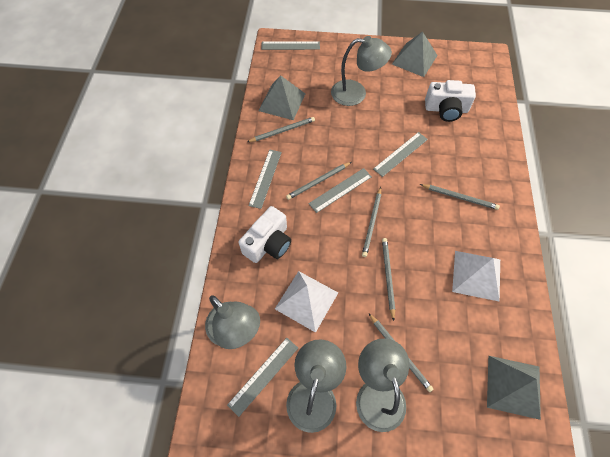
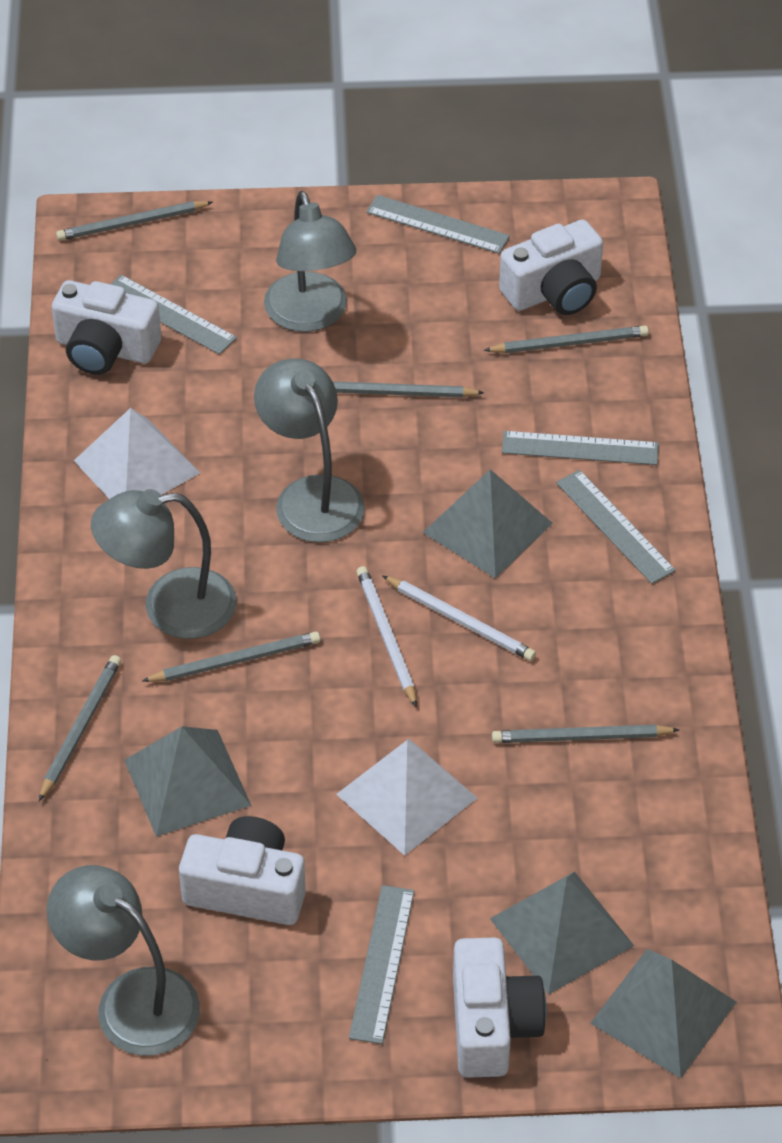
grey pyramid: [259,75,305,120] [392,32,438,77] [487,356,541,420] = 3 -> [124,726,251,837] [422,469,553,579] [490,872,634,995] [590,949,736,1079] = 4
white camera: [239,206,291,263] [425,80,476,122] = 2 -> [52,280,161,375] [179,816,306,925] [453,938,546,1078] [499,220,603,315] = 4
white pencil: none = 0 -> [357,566,417,707] [382,575,536,661] = 2

